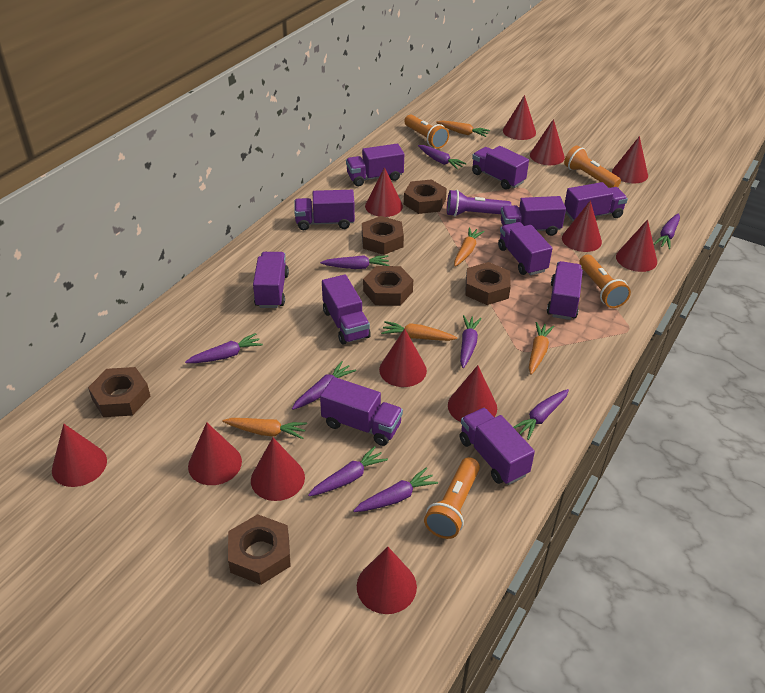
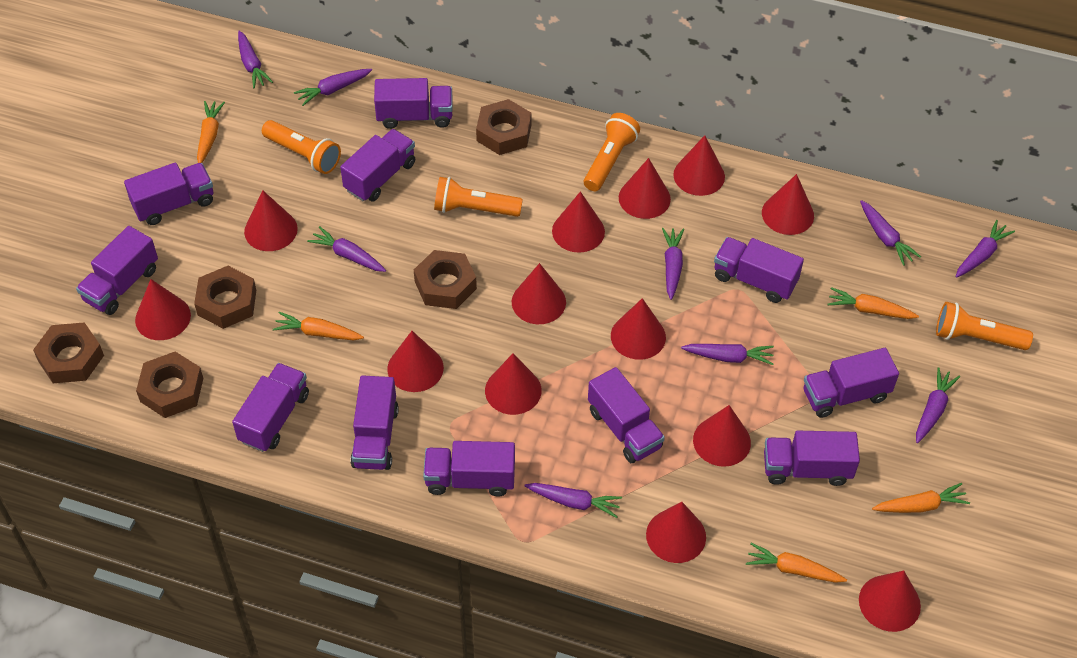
brown nut: [88,367,150,417] [228,514,291,585] [362,216,404,255] [363,266,413,306] [404,179,447,214] [465,262,511,305] = 6 -> [33,322,104,383] [136,352,203,418] [194,266,256,329] [414,250,477,309] [476,99,532,155] = 5
purple flashlight: [447,190,512,217] = 1 -> none = 0
red cone: [52,424,107,487] [188,422,242,485] [251,438,305,501] [357,547,417,614] [365,167,403,217] [379,329,427,387] [448,365,497,422] [503,95,536,140] [530,119,565,165] [562,201,602,252] [612,136,648,184] [616,219,657,272] = 12 -> [135,279,191,340] [244,190,298,251] [387,331,444,392] [485,353,542,415] [512,263,566,324] [552,191,605,253] [611,298,666,360] [619,158,671,219] [646,502,706,563] [673,135,725,196] [693,405,751,467] [762,174,814,235] [859,570,921,632] = 13

